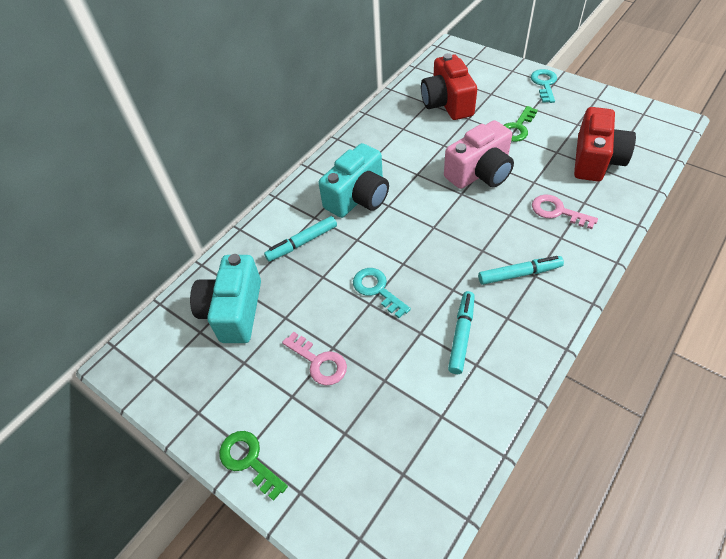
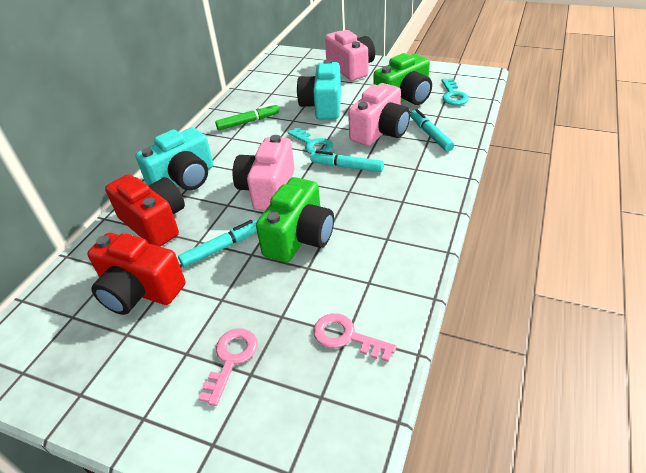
green camera: none = 0 -> [256,177,334,263] [374,53,432,105] = 2
green key: [219,431,288,501] [504,106,538,142] = 2 -> none = 0
green marker: none = 0 -> [215,103,279,130] = 1
pink camera: [444,120,514,189] = 1 -> [233,135,295,211] [325,30,375,81] [348,83,410,146] = 3

